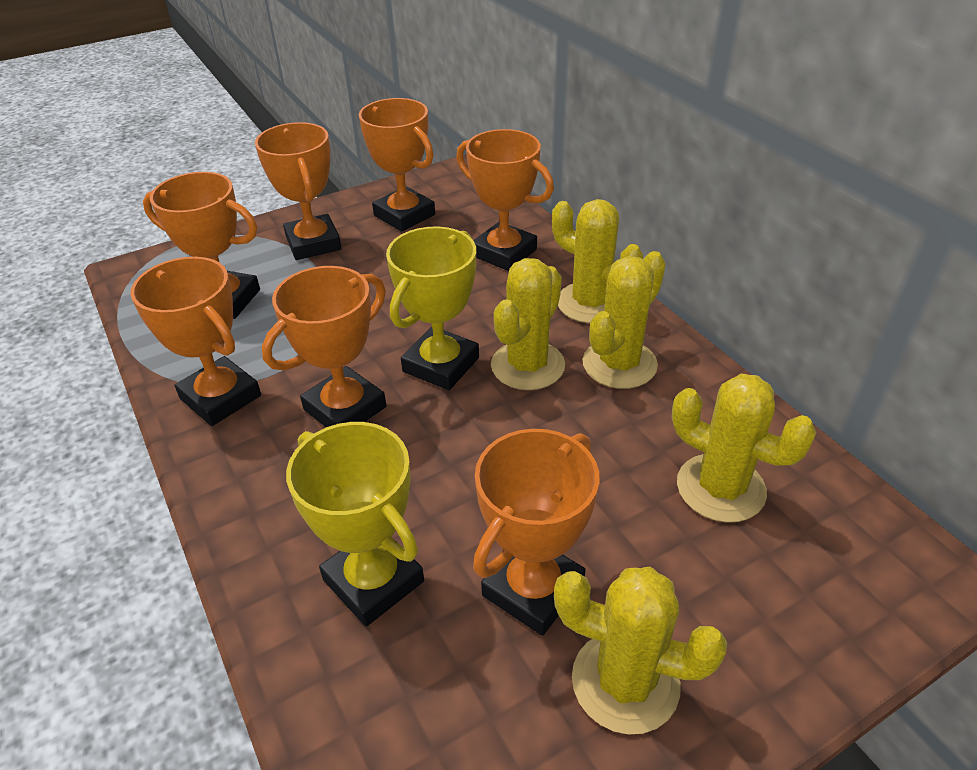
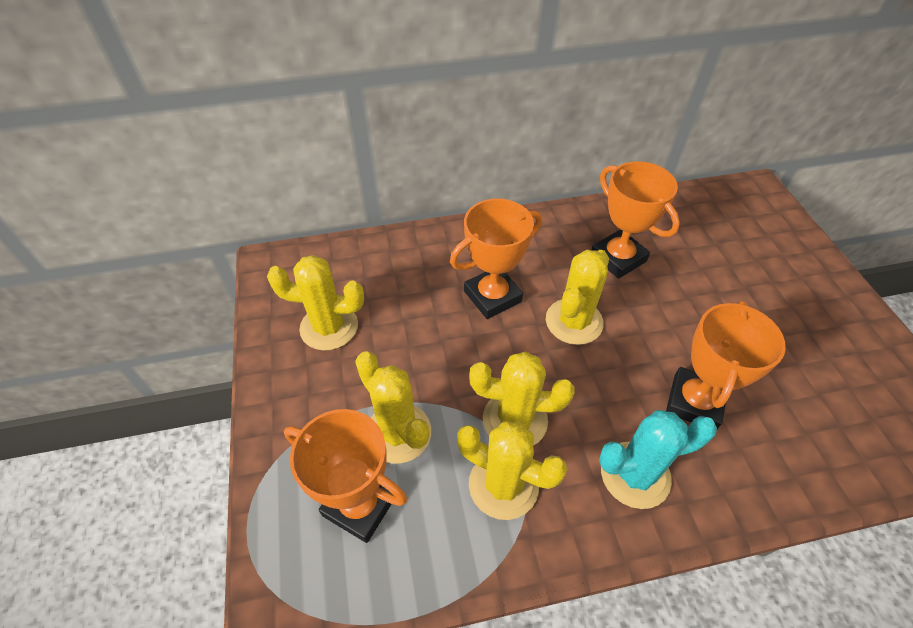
orange trophy: [130,257,261,426] [143,172,260,319] [255,122,342,260] [262,266,386,427] [359,98,435,232] [456,129,554,271] [473,429,599,636] = 7 -> [284,409,407,543] [450,199,542,319] [592,161,680,279] [666,301,786,429] = 4
turquoise cactus: none = 0 -> [599,410,717,509] = 1
yellow trophy: [286,422,424,626] [386,226,479,390] = 2 -> none = 0

